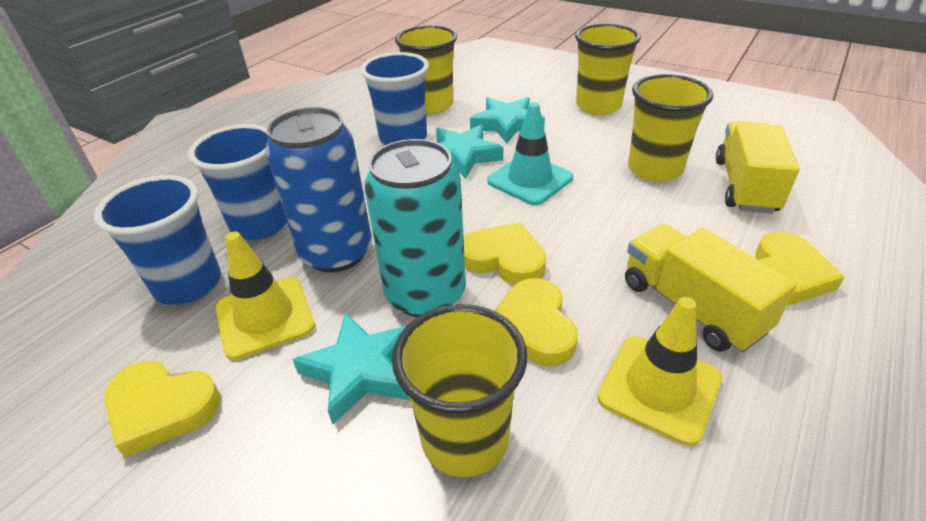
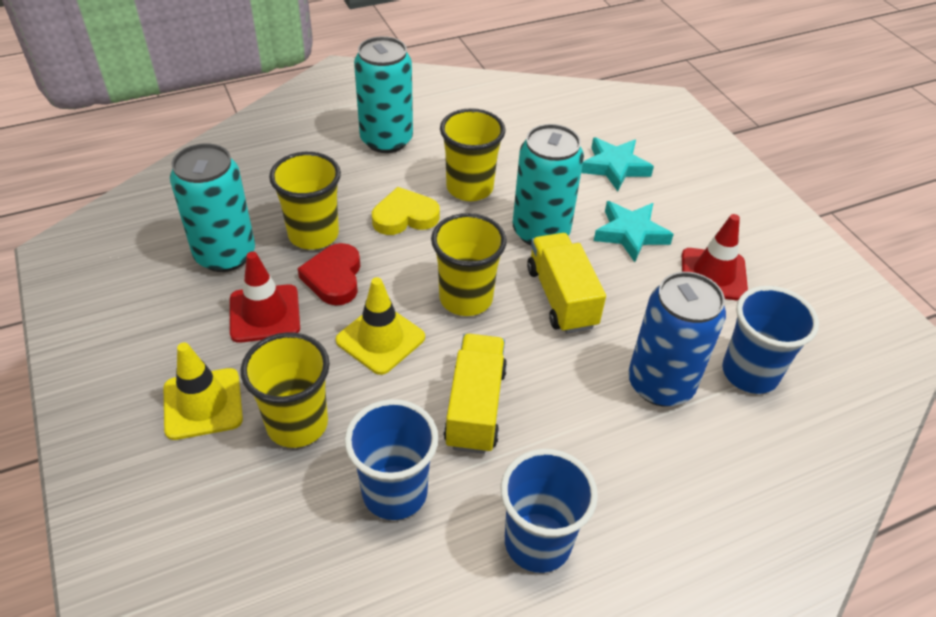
red heart: none = 0 -> [297,243,360,306] = 1
red traffic cone: none = 0 -> [230,251,300,343] [682,214,748,301] = 2
turquoise can: [364,139,466,317] = 1 -> [170,143,255,272] [354,36,413,153] [513,124,584,246] = 3
turquoise star: [292,312,410,425] [436,125,503,179] [470,97,545,144] = 3 -> [581,137,654,191] [594,201,674,262] = 2
turquoise traffic cone: [487,102,573,205] = 1 -> none = 0
yellow heart: [104,361,221,457] [463,222,546,285] [495,278,578,366] [756,231,844,305] = 4 -> [372,187,440,235] = 1

